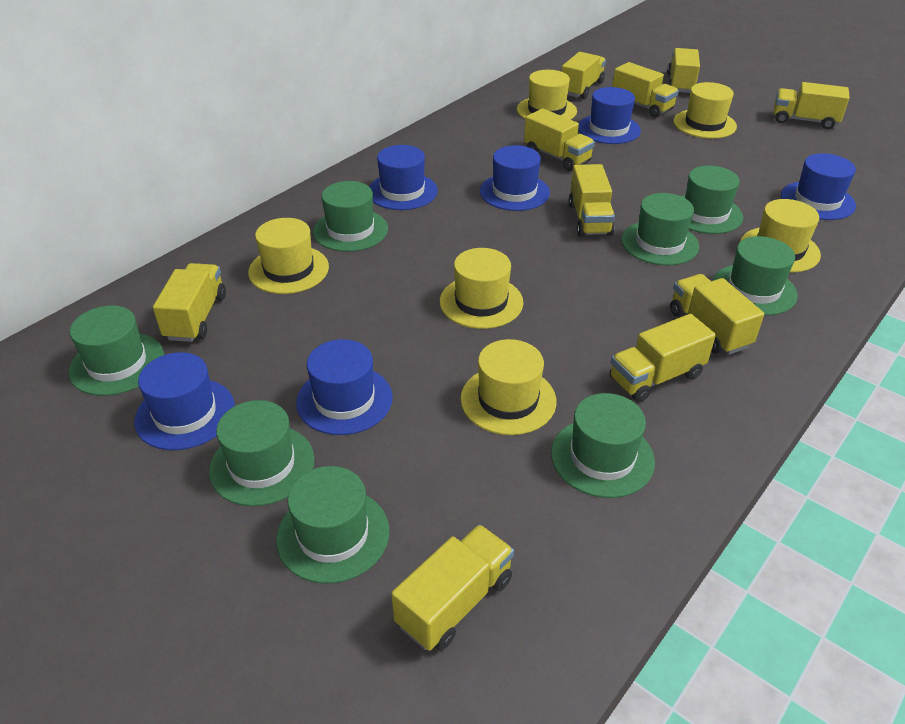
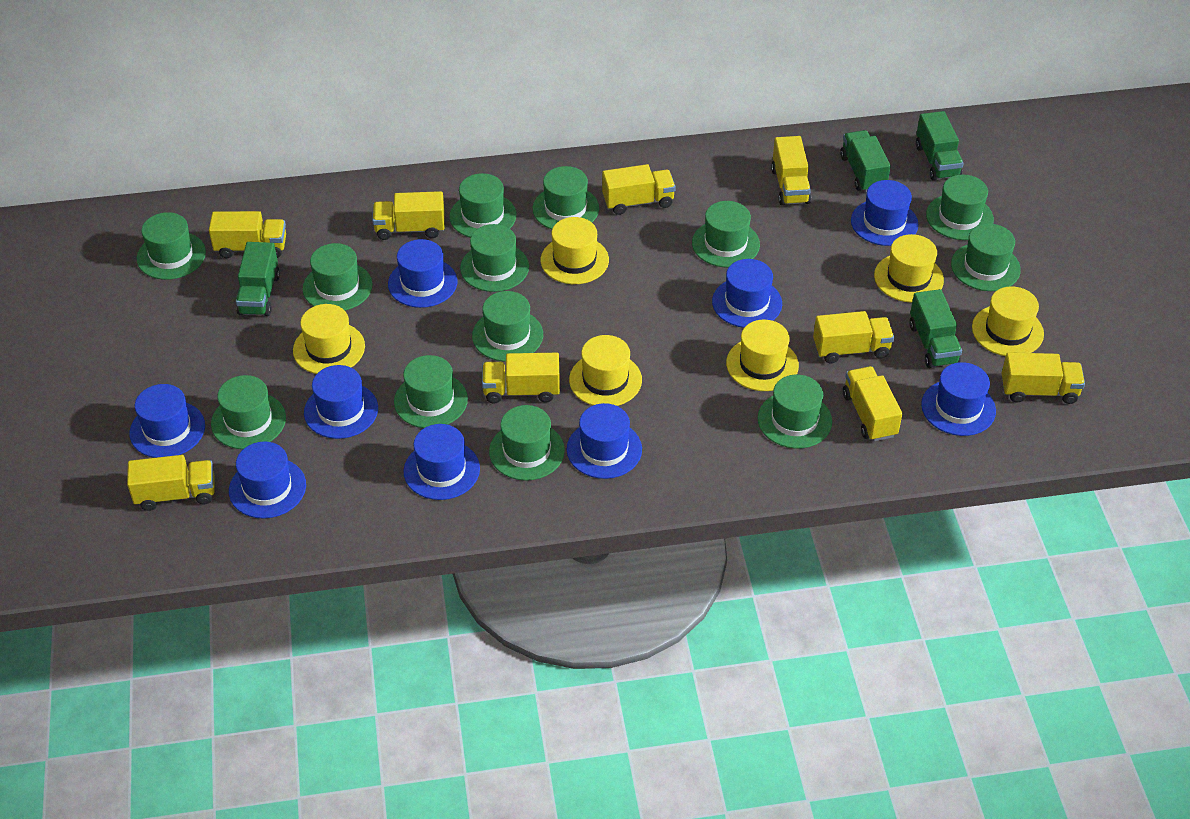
blue hat: [134,352,235,450] [296,339,393,435] [369,145,438,210] [480,145,550,211] [578,87,641,144] [781,153,856,220] = 6 -> [129,384,205,458] [229,441,306,519] [304,365,378,439] [388,239,457,308] [404,424,480,500] [567,403,642,479] [712,259,782,328] [851,180,919,246] [921,362,996,436] = 9
green hat: [68,305,164,396] [209,400,315,506] [276,466,389,584] [313,181,388,252] [551,393,655,498] [621,193,699,265] [681,165,743,234] [713,236,798,316] = 8 -> [137,212,206,280] [211,375,286,449] [303,243,373,311] [394,355,468,428] [450,173,517,238] [460,224,529,292] [472,291,543,362] [489,405,565,481] [533,166,599,229] [692,201,760,267] [758,374,832,449] [926,175,994,240] [951,224,1021,291] = 13
green truck: none = 0 -> [236,242,280,316] [840,130,891,192] [909,289,962,368] [916,111,964,181] = 4
yellow truck: [153,263,226,342] [391,524,514,651] [524,108,595,171] [561,52,606,99] [569,164,615,237] [610,314,716,402] [612,62,679,117] [667,48,700,93] [670,274,764,355] [774,82,850,129] = 10 -> [127,455,215,511] [209,211,286,258] [372,191,445,240] [482,353,560,403] [602,164,676,215] [771,136,811,206] [813,311,894,363] [843,366,902,441] [1002,352,1085,404] = 9

